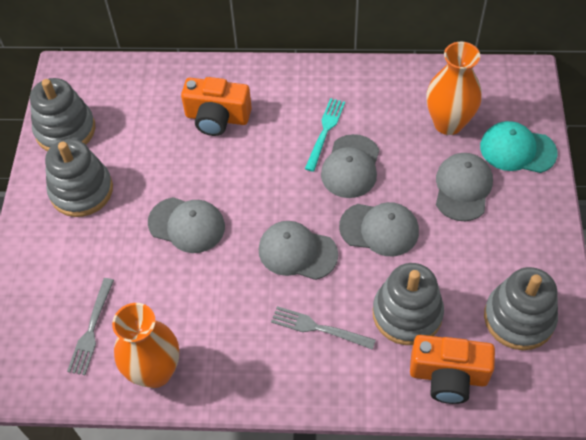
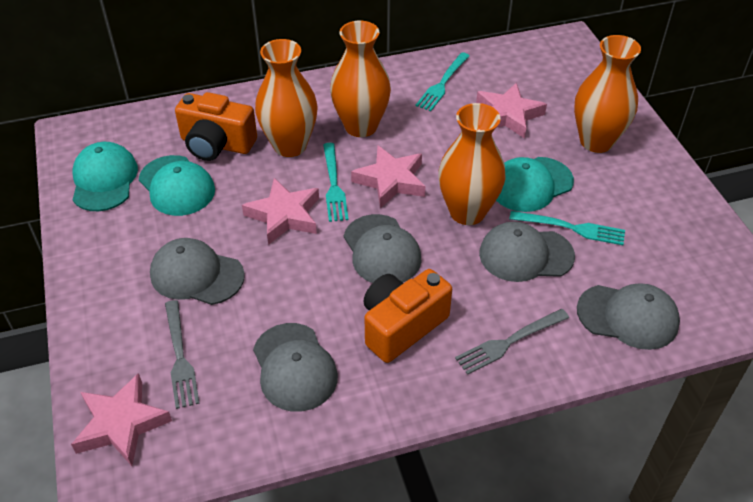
grey stacking toy: [30,78,95,151] [45,139,113,217] [373,263,444,345] [484,267,558,350] = 4 -> none = 0
orange vase: [112,303,179,388] [426,42,482,135] = 2 -> [255,39,318,157] [330,21,391,137] [438,103,506,225] [574,35,641,153] = 4
pink star: none = 0 -> [71,373,172,466] [242,178,319,245] [351,145,426,208] [476,82,547,139] = 4
turquoise cap: [480,121,558,173] = 1 -> [73,142,138,211] [139,155,215,216] [496,157,574,212] = 3
turquoise fork: [305,98,345,172] = 1 -> [323,143,349,222] [416,52,470,111] [509,211,625,245] = 3

